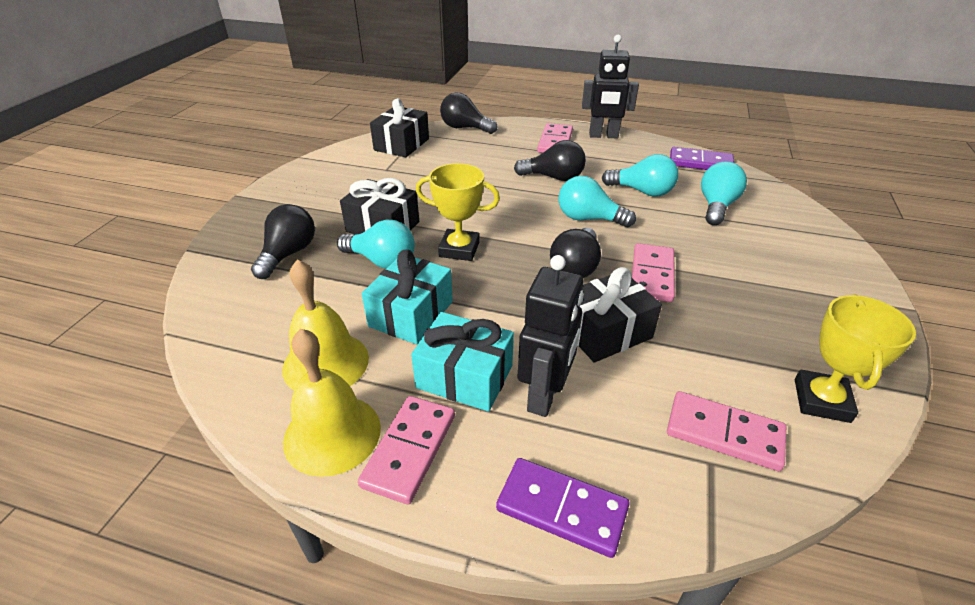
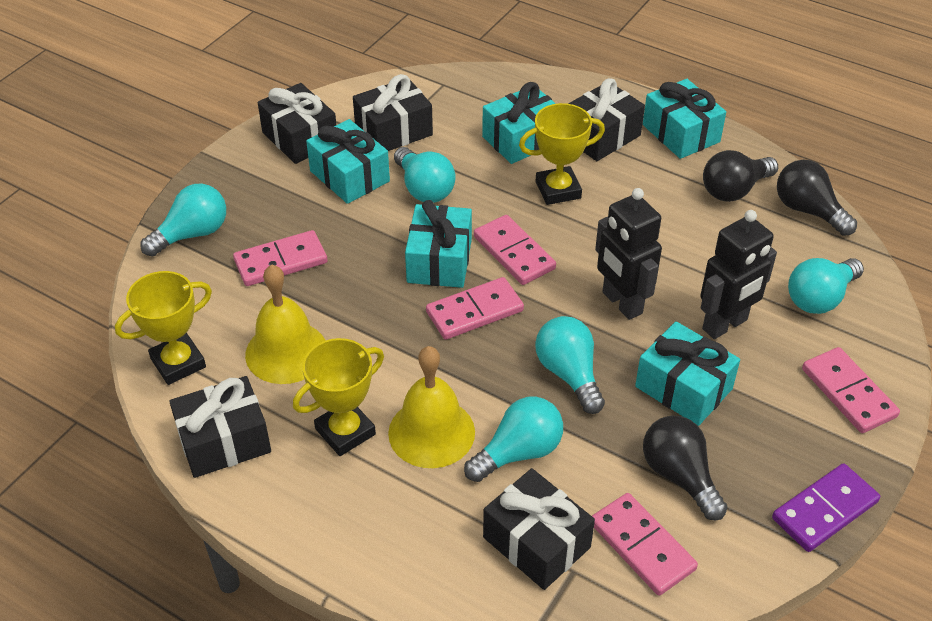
black gift: [340,178,419,234] [370,98,429,157] [577,267,662,363] = 3 -> [169,376,271,478] [258,83,336,164] [353,74,433,151] [483,468,595,590] [568,78,645,161] = 5
black light bulb: [251,204,315,279] [440,93,497,134] [514,140,586,181] [550,228,601,278] = 4 -> [643,415,728,521] [703,150,778,202] [777,160,857,236] = 3
pink domino: [358,396,455,505] [537,123,573,153] [632,243,675,302] [667,391,787,471] = 4 -> [233,230,328,286] [426,277,524,340] [474,215,556,285] [592,493,698,596] [802,347,900,433] = 5
purple domino: [496,458,630,558] [670,147,734,170] = 2 -> [772,463,880,552] = 1
turquoise gift: [362,249,453,344] [411,312,514,412] = 2 -> [306,119,390,204] [405,200,472,288] [482,82,556,164] [635,321,740,426] [643,79,726,159] = 5
turquoise light bulb: [337,219,415,269] [559,176,636,227] [602,154,678,197] [701,161,747,225] = 4 -> [140,184,226,257] [394,147,456,203] [464,396,563,482] [535,316,605,414] [788,258,864,314] = 5
yellow trophy: [416,163,500,261] [795,294,916,423] = 2 -> [115,271,212,385] [293,338,384,456] [519,103,605,205] = 3

